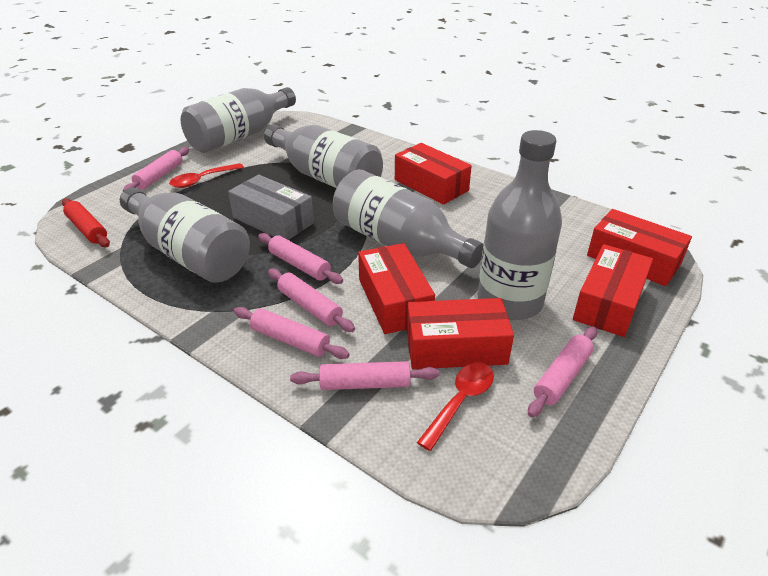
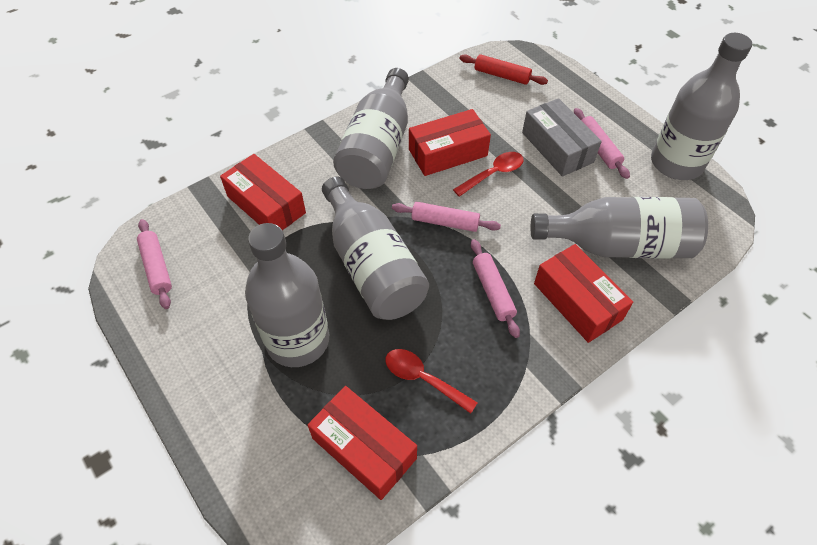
pink rolling pin: [123,147,189,191] [234,307,350,359] [258,233,343,284] [268,269,355,332] [290,361,439,390] [528,327,597,417] = 6 -> [137,219,172,309] [392,202,501,232] [471,239,520,338] [574,108,630,179] = 4
red box: [358,243,435,334] [395,143,472,205] [407,298,514,369] [573,244,653,337] [587,209,692,286] = 5 -> [220,154,306,230] [308,386,417,500] [409,109,491,176] [534,244,633,343] = 4

